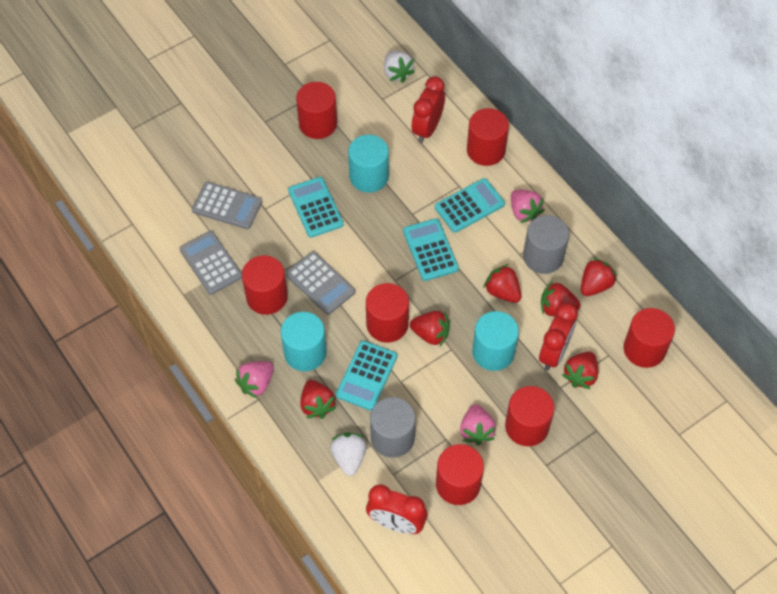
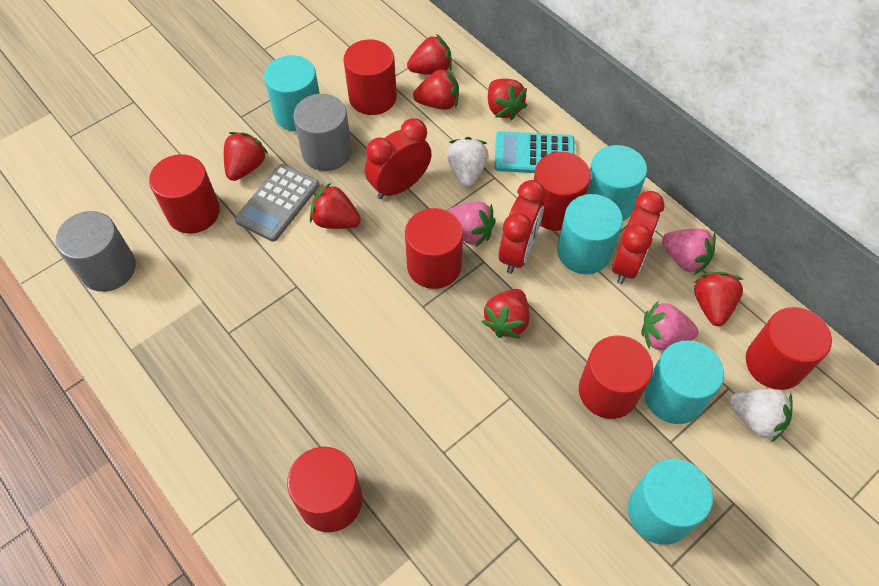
grey calculator: [180,231,242,295] [192,182,262,229] [286,251,355,315] = 3 -> [235,164,319,242] = 1
red strawberry: [300,380,336,419] [410,311,450,346] [483,264,521,303] [541,281,581,316] [562,351,598,389] [581,258,617,296] = 6 -> [224,132,268,181] [310,183,361,229] [407,34,452,75] [413,67,459,110] [481,289,530,339] [488,78,527,120] [694,272,744,326] = 7
turquoise calculator: [288,177,344,238] [336,341,397,411] [403,218,459,281] [435,178,505,233] = 4 -> [495,131,575,173] = 1
turquoise cylinder: [281,312,327,371] [348,135,389,193] [472,311,519,371] = 3 -> [264,55,320,131] [557,194,623,274] [587,145,647,221] [628,459,713,545] [644,340,724,424] = 5

